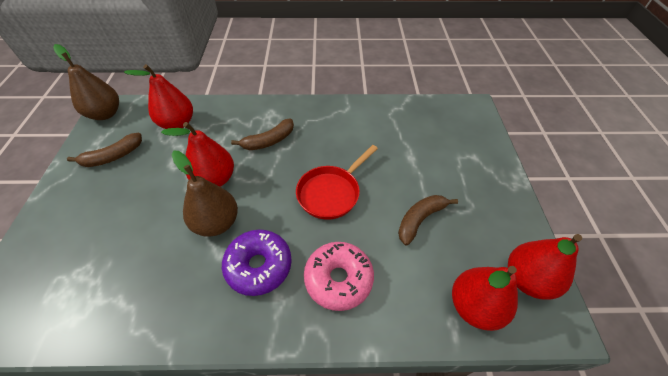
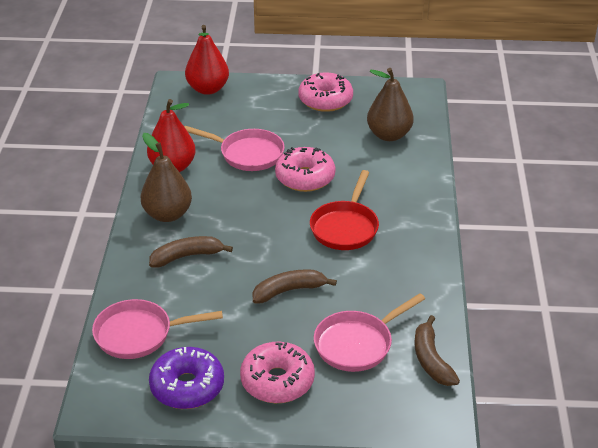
pink donut: [304,242,374,311] = 1 -> [240,342,315,403] [275,147,336,192] [299,73,353,112] = 3
pink pan: none = 0 -> [92,299,223,359] [184,126,285,171] [314,293,425,372] = 3
red pear: [124,64,193,129] [161,122,234,187] [452,266,518,331] [508,234,582,300] = 4 -> [147,99,196,172] [185,25,229,95] = 2

